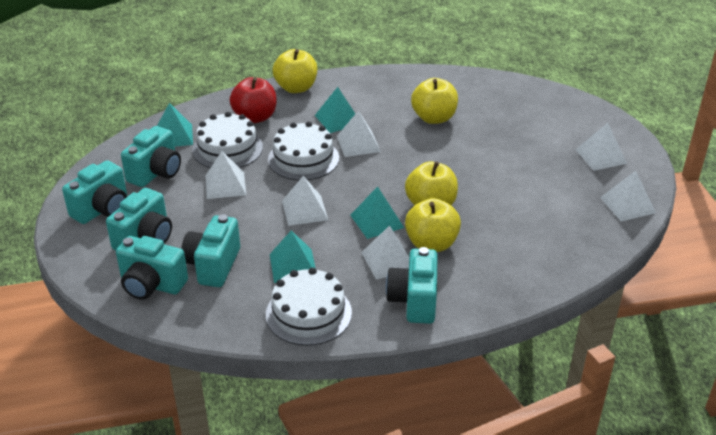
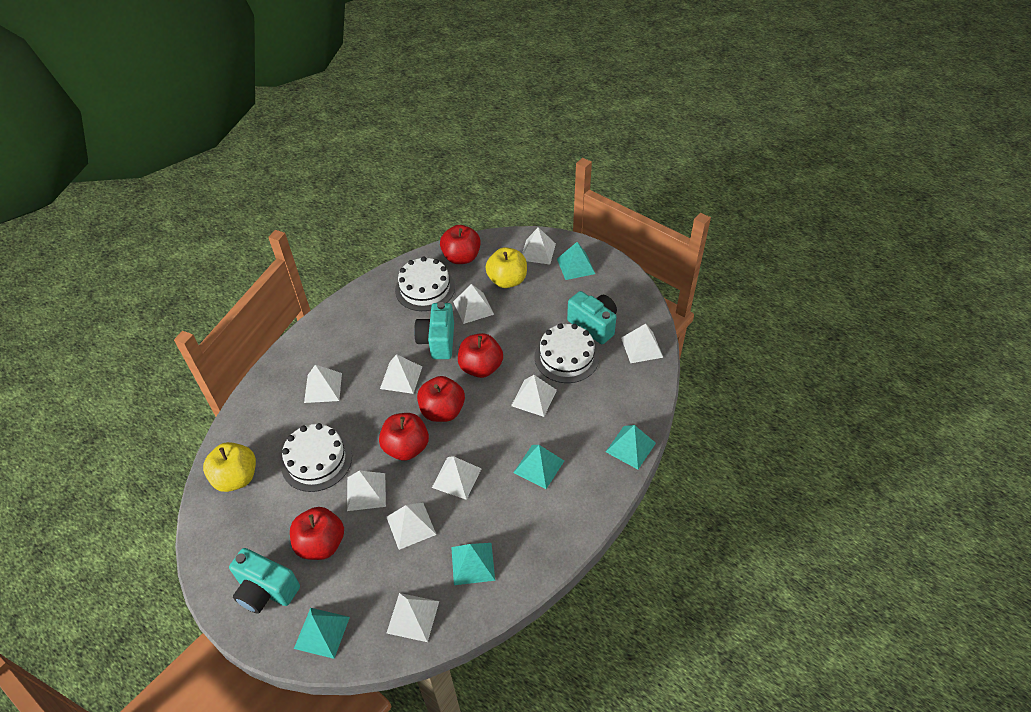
red apple: [230,77,276,123] = 1 -> [290,507,344,560] [379,413,429,461] [417,376,465,422] [440,225,481,264] [458,333,503,378] = 5
turquoise camera: [62,160,127,224] [106,188,172,250] [116,236,188,300] [121,126,181,187] [181,214,240,287] [386,247,438,324] = 6 -> [229,548,300,614] [414,302,454,359] [567,291,617,344] = 3
turquoise pyramid: [157,103,193,147] [270,231,316,283] [315,87,355,133] [350,186,404,239] = 4 -> [294,608,350,659] [451,543,495,585] [513,445,564,489] [557,242,595,280] [606,425,656,469] = 5
white pyramid: [206,151,246,199] [282,176,328,226] [337,110,381,157] [361,225,409,280] [576,123,627,171] [600,171,656,221] = 6 -> [304,365,342,403] [347,471,386,511] [380,354,422,394] [387,503,436,550] [387,593,439,642] [432,456,482,500] [453,284,494,324] [511,375,557,417] [522,227,556,265] [621,324,663,363] = 10
yellow apple: [273,49,317,93] [405,161,458,205] [405,198,461,252] [411,78,458,124] = 4 -> [203,442,256,492] [485,247,527,288] = 2

